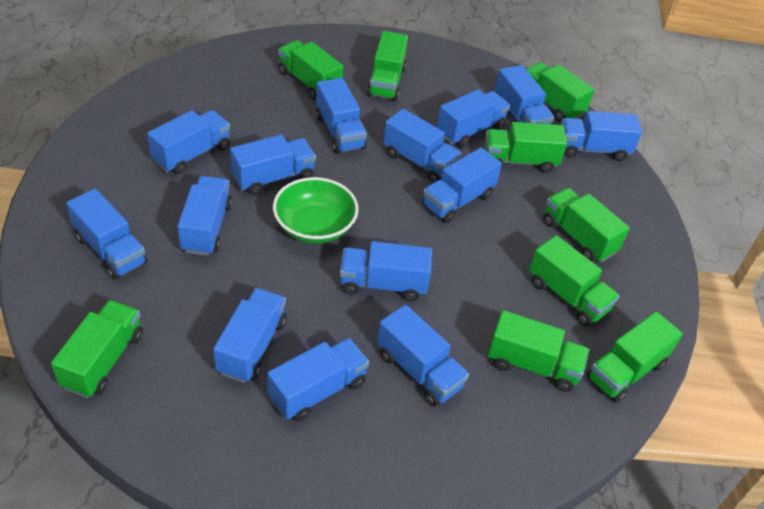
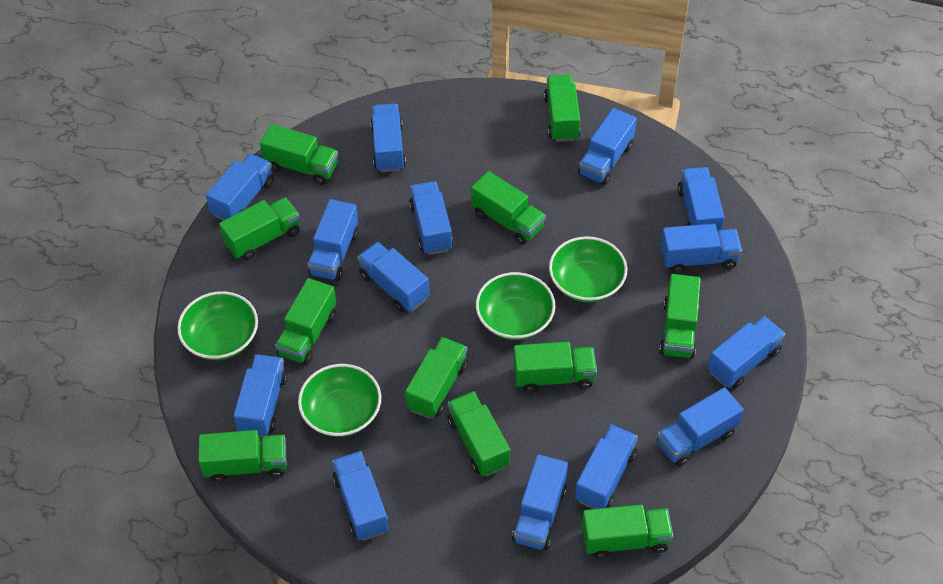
green bowl: [273,177,359,243] = 1 -> [177,291,258,360] [298,364,381,437] [476,272,555,340] [549,236,627,303] = 4
green truck: [51,300,143,398] [278,40,344,100] [367,31,408,101] [484,122,567,173] [488,310,589,392] [526,62,594,122] [529,235,619,326] [543,188,630,262] [587,312,683,403] = 9 -> [198,430,287,483] [219,197,300,261] [260,124,338,185] [275,278,336,364] [405,337,468,419] [447,391,510,476] [471,171,546,245] [513,342,597,393] [544,75,580,142] [582,505,673,559] [659,274,701,359] = 11

